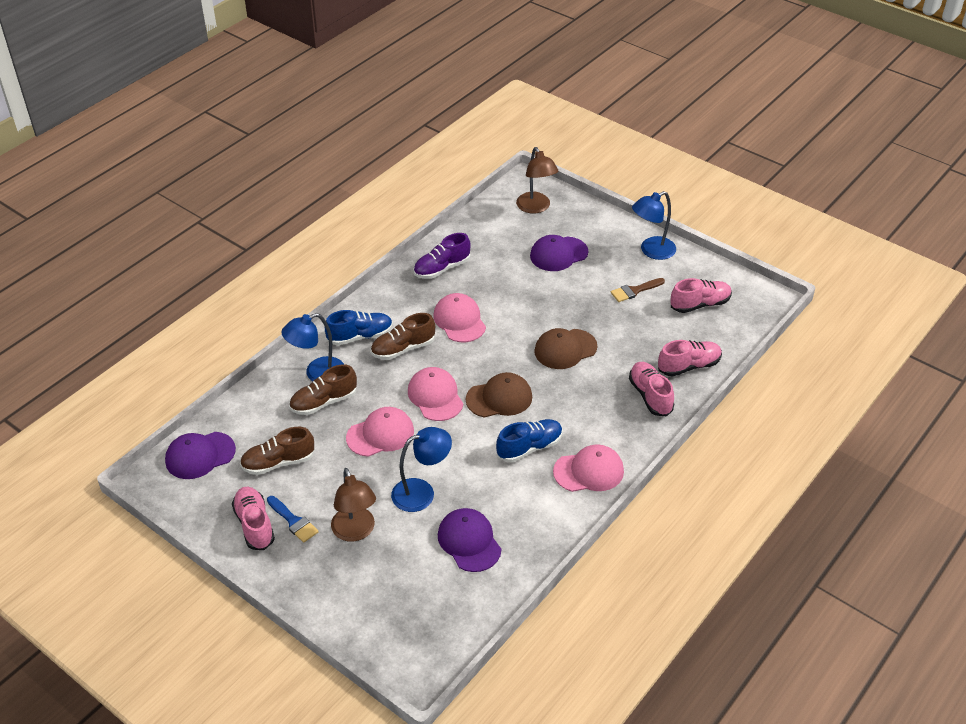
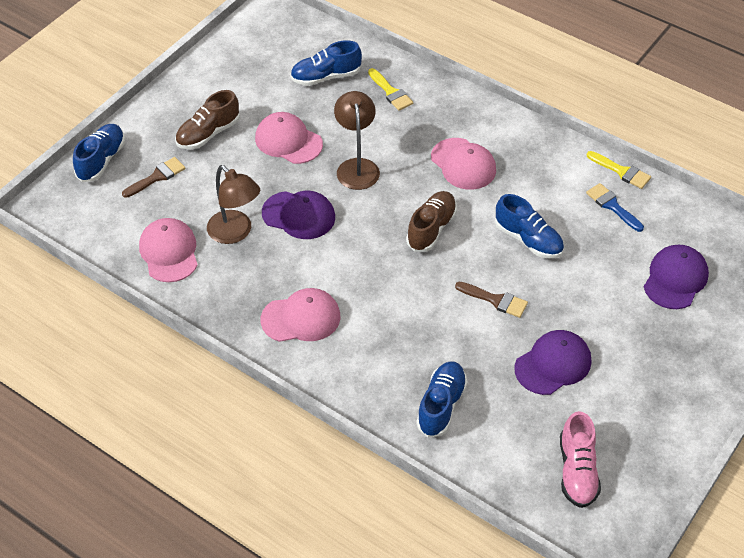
blue lamp: [281,313,344,381] [391,427,452,512] [632,191,676,260] = 3 -> none = 0
blue shoe: [325,310,393,345] [496,419,563,462] = 2 -> [73,124,125,182] [290,40,362,86] [416,361,467,437] [495,194,564,258] = 4
brown brush: [611,278,665,302] = 1 -> [122,157,186,198] [455,282,528,318] = 2
brown cap: [466,372,532,418] [534,328,597,369] = 2 -> none = 0
brown shoe: [240,427,315,475] [289,364,357,415] [371,313,435,360] = 3 -> [175,90,240,149] [406,191,457,252] = 2
pink shoe: [232,486,275,550] [629,362,674,416] [658,340,722,376] [670,278,732,313] = 4 -> [560,411,601,508] = 1
purple shoe: [413,233,471,279] = 1 -> none = 0
yellow brush: none = 0 -> [368,68,413,111] [587,151,651,189] = 2

